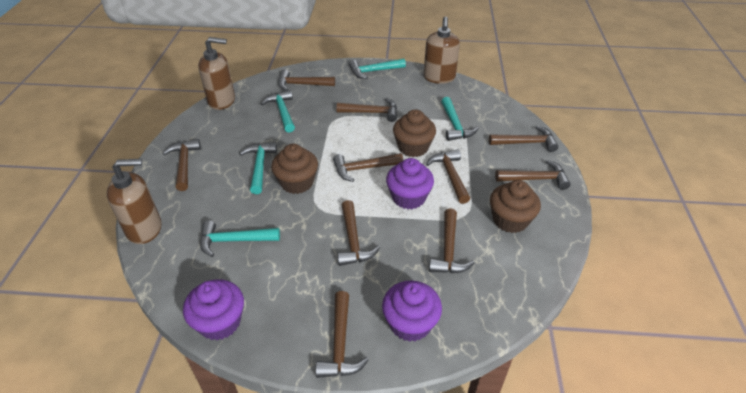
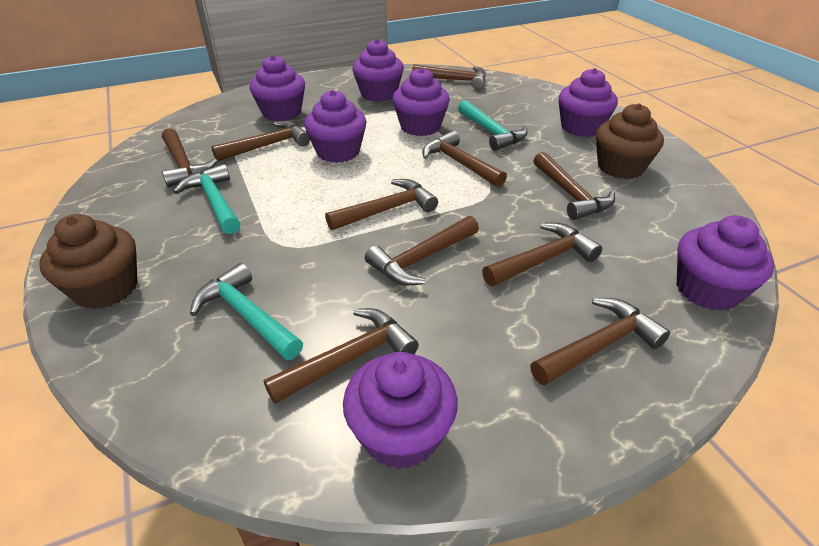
brown cupcake: [271,144,318,194] [393,109,436,157] [490,180,541,233] = 3 -> [39,214,137,309] [596,103,664,179] = 2
brown soap dispenser: [107,159,162,244] [198,37,235,110] [424,17,460,84] = 3 -> none = 0
purple cupcake: [183,279,244,340] [382,281,442,342] [386,158,434,209] = 3 -> [249,55,305,121] [304,90,367,163] [343,352,458,469] [352,39,404,102] [392,67,450,136] [558,68,618,137] [677,215,774,311] = 7
turquoise hammer: [200,220,280,257] [239,142,277,194] [261,90,295,133] [349,59,406,79] [441,97,479,141] = 5 -> [173,164,240,234] [190,263,303,360] [458,100,528,151] = 3

